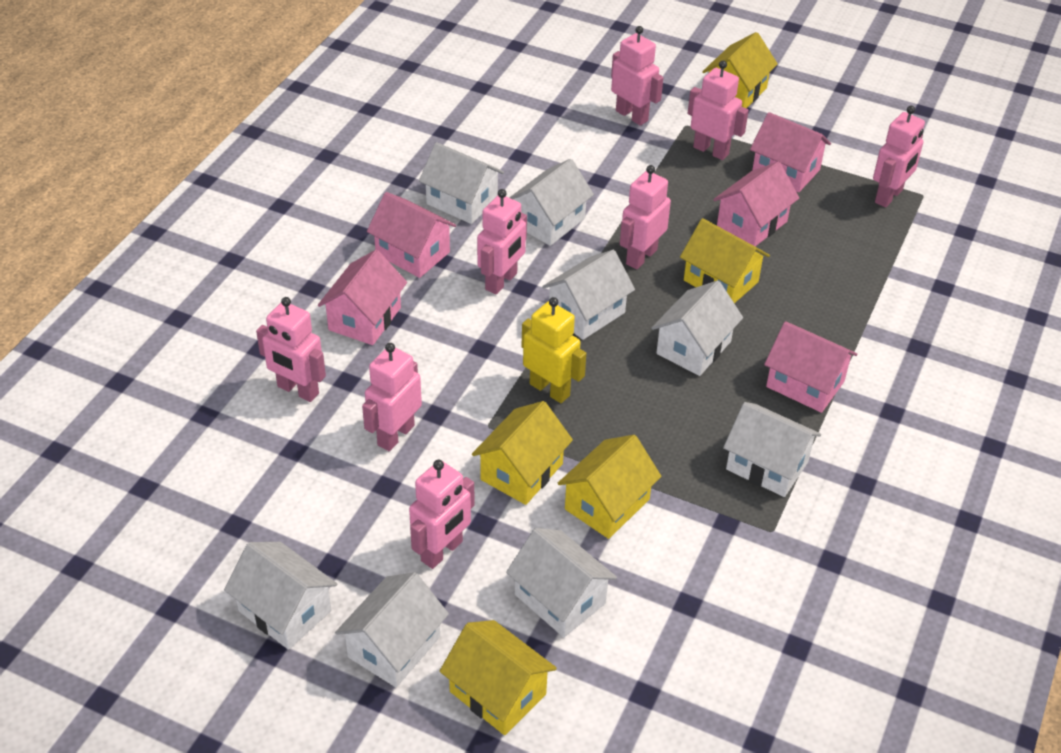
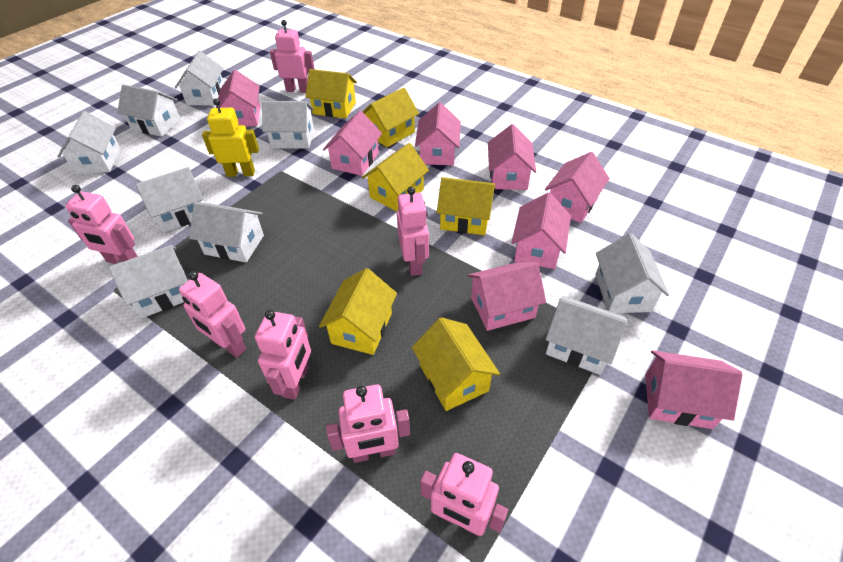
pink house: [318,250,407,345] [367,192,456,278] [713,161,799,246] [750,112,831,193] [764,321,858,413] = 5 -> [216,70,260,127] [323,111,382,176] [415,103,461,165] [468,261,546,331] [488,124,536,190] [511,192,571,269] [545,152,610,223] [645,350,743,429] = 8
pink robot: [256,297,326,402] [362,343,422,451] [409,460,475,569] [477,189,527,295] [611,26,663,126] [620,165,671,269] [688,61,749,160] [873,106,925,207] = 8 -> [65,185,138,264] [179,271,246,358] [255,310,311,400] [270,20,315,93] [326,384,410,463] [397,187,429,276] [420,453,508,536] = 7
white house: [224,542,337,650] [335,572,449,687] [419,142,504,224] [506,528,617,637] [509,159,594,246] [542,250,635,340] [651,280,743,376] [723,402,821,497] = 8 -> [57,111,121,174] [109,245,188,318] [117,84,181,137] [135,167,204,233] [175,51,224,105] [189,202,264,263] [262,101,314,149] [546,296,627,375] [595,233,669,313] = 9
yellow house: [440,620,557,735] [472,401,573,505] [558,435,661,539] [680,218,770,303] [702,32,778,108] = 5 -> [305,69,357,118] [319,268,397,355] [362,88,419,147] [362,143,429,211] [412,317,500,411] [437,177,495,235] = 6

